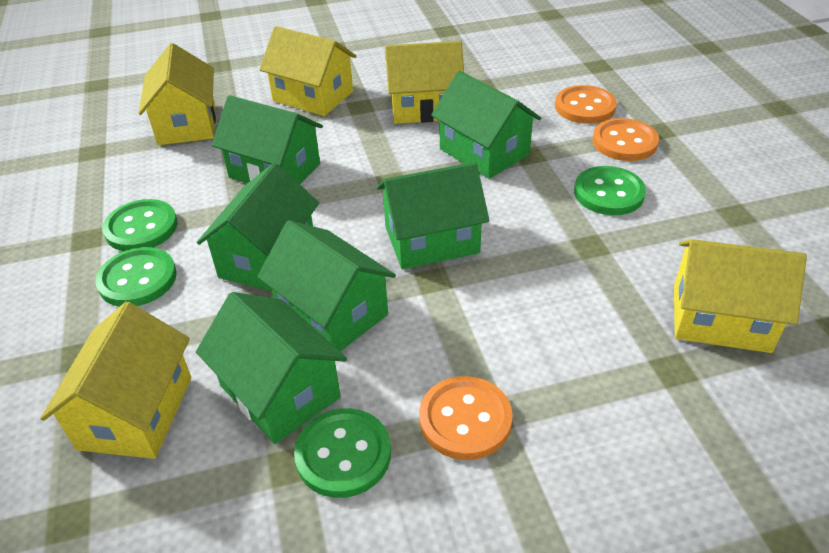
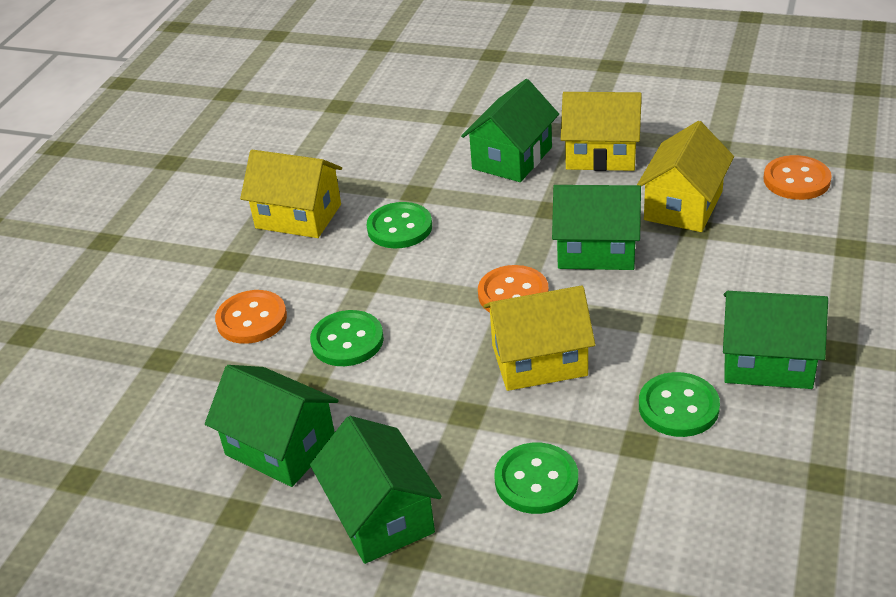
green house: [196,292,347,444] [197,163,319,291] [212,95,323,184] [257,220,396,351] [376,162,489,269] [431,71,541,179] = 6 -> [205,365,339,487] [310,416,442,564] [461,79,559,182] [552,185,641,270] [723,291,828,389] = 5
yellow house: [40,302,191,459] [138,43,216,145] [259,26,357,116] [385,41,464,124] [674,239,807,353] = 5 -> [240,150,342,238] [483,285,595,391] [561,92,642,171] [637,121,734,232] = 4

